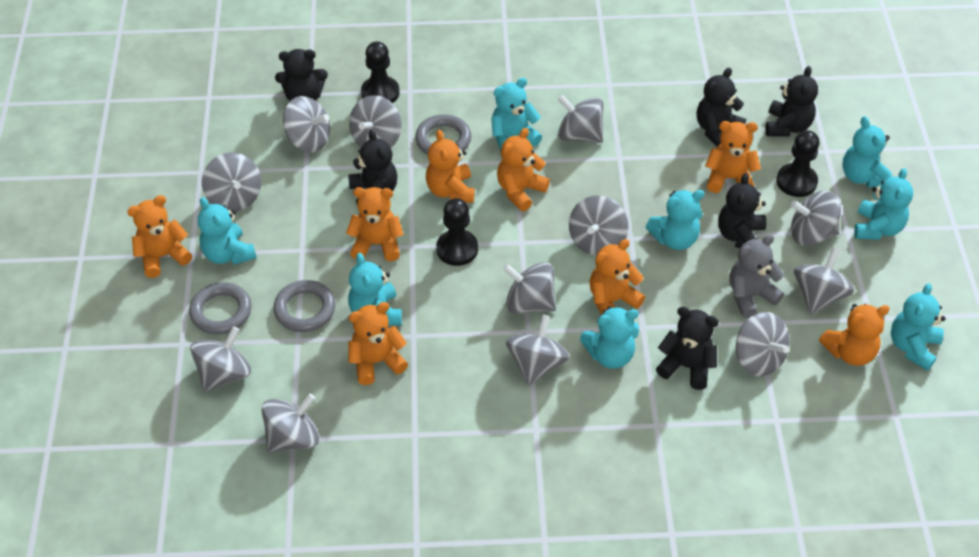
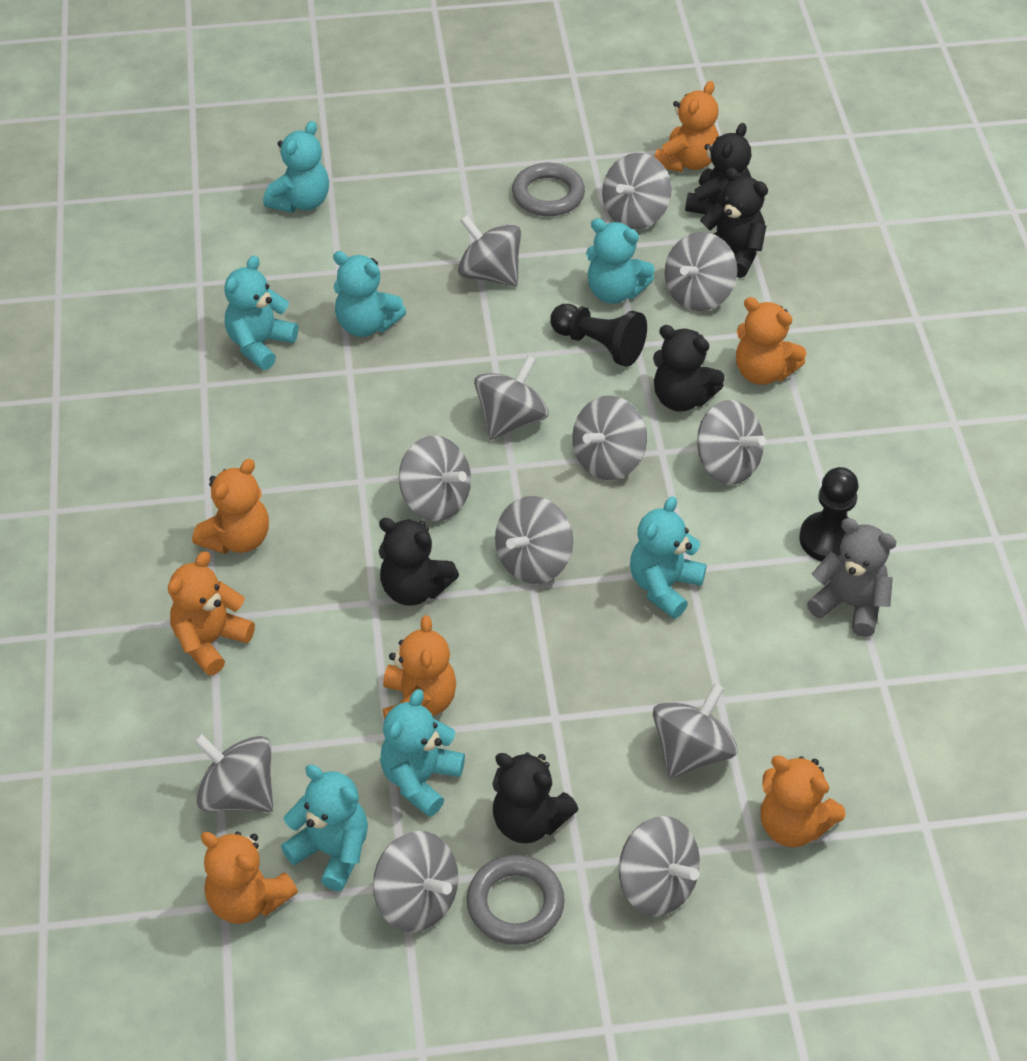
black pawn: [361,41,400,103] [436,198,478,266] [776,130,820,197] = 3 -> [550,304,647,367] [799,467,858,561] = 2
black teddy bear: [275,49,328,101] [348,129,398,204] [656,307,719,390] [697,68,746,147] [718,173,766,249] [766,66,818,137] = 6 -> [379,518,459,606] [492,752,579,843] [653,325,725,412] [685,123,752,214] [700,168,768,278] = 5
grey ring: [189,282,252,335] [273,280,336,332] [415,114,472,155] = 3 -> [467,855,565,945] [512,163,585,216] = 2
orange teddy bear: [127,195,192,278] [346,187,404,261] [349,302,408,385] [426,130,475,203] [497,128,550,211] [590,239,645,315] [705,121,761,193] [819,304,890,366] = 8 -> [168,551,255,676] [192,459,269,554] [201,832,298,924] [383,615,456,720] [654,81,719,172] [736,297,806,385] [761,755,846,847] = 7
turquoise teddy bear: [198,197,257,265] [348,253,402,326] [491,78,542,151] [580,306,639,369] [645,190,704,250] [843,116,893,187] [854,168,913,240] [891,283,946,371] = 8 -> [224,255,298,370] [263,121,329,213] [281,765,368,891] [333,251,406,337] [380,689,465,817] [586,218,655,304] [630,496,707,619] = 7

